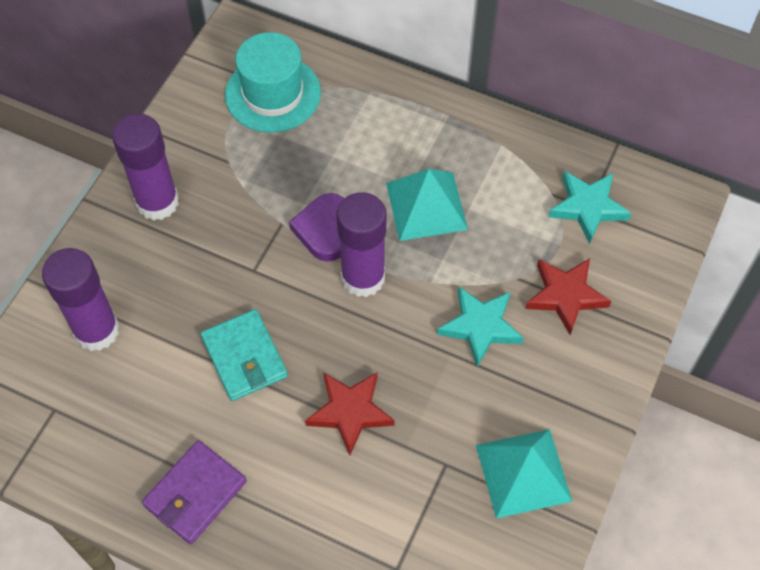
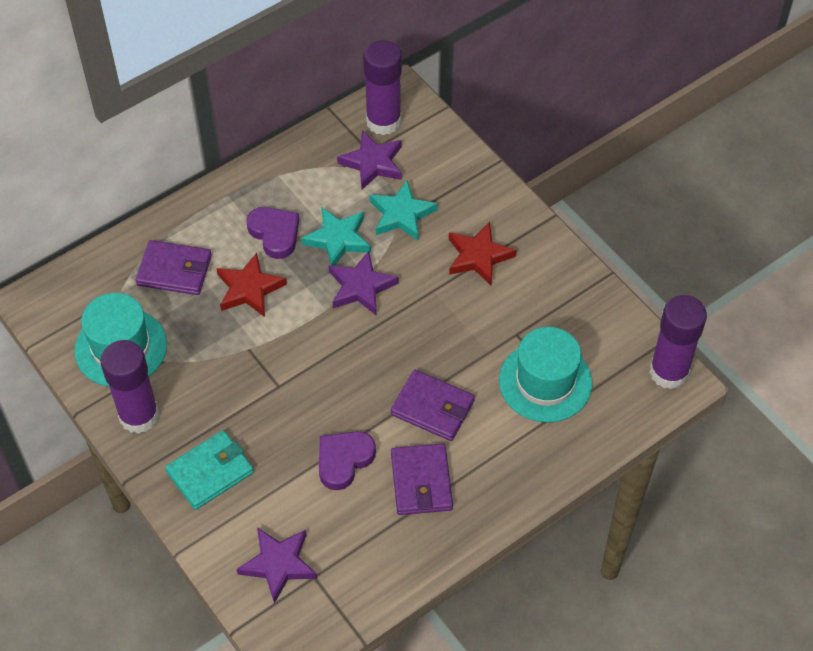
purple heart: [289,193,344,262] = 1 -> [247,207,299,259] [319,431,376,490] = 2
purple star: none = 0 -> [237,527,317,604] [329,251,398,315] [337,131,402,190] = 3
purple wallet: [142,440,247,544] = 1 -> [136,240,212,295] [391,370,475,441] [391,443,453,515] = 3
turquoise hat: [225,32,321,133] = 1 -> [74,293,167,386] [499,327,592,422] = 2
turquoise pyramid: [386,169,468,241] [476,429,573,518] = 2 -> none = 0

